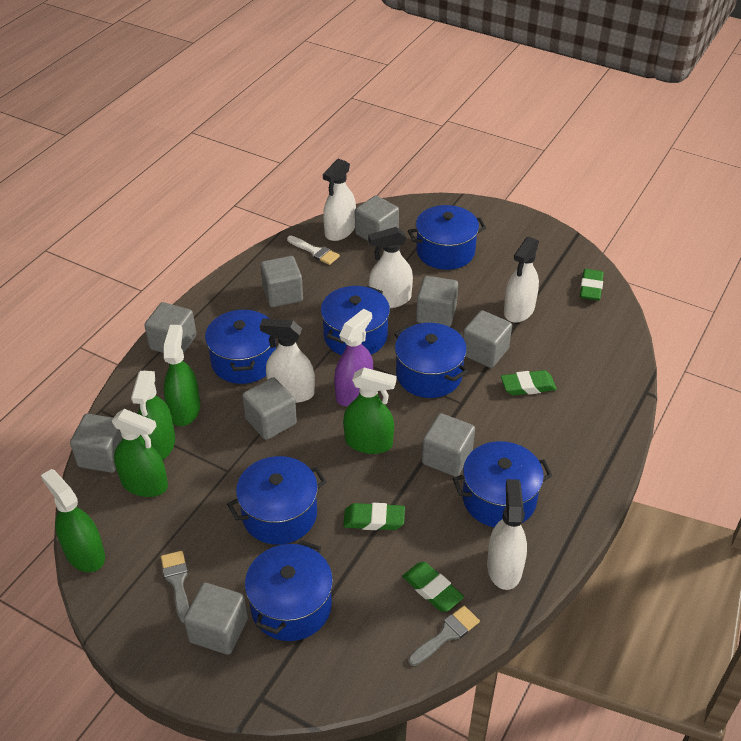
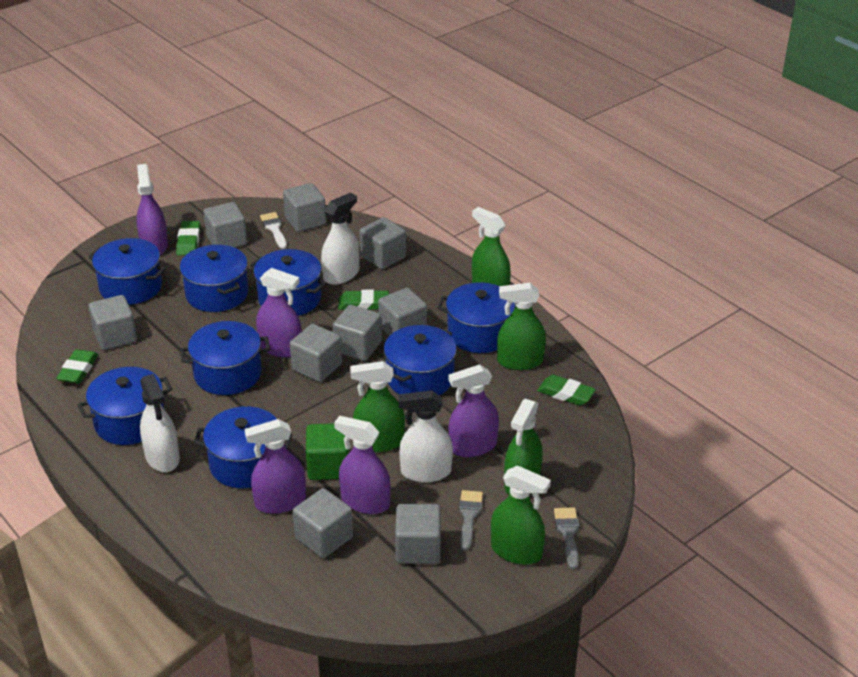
blue pot: [205,308,276,384] [227,456,327,545] [245,540,333,641] [321,286,390,355] [394,323,468,398] [408,205,486,270] [453,441,552,527] = 7 -> [77,367,173,445] [88,238,166,305] [180,245,249,312] [180,321,270,395] [194,407,292,488] [250,249,327,316] [384,325,457,395] [437,282,515,353] = 8
green cube: none = 0 -> [306,423,349,480] = 1
purple spray bottle: [334,309,373,406] = 1 -> [136,164,168,255] [245,419,306,514] [256,268,302,357] [334,416,391,514] [448,364,499,457] = 5
white spray bottle: [260,319,315,403] [323,158,356,241] [368,227,413,308] [487,479,527,590] [504,237,539,323] = 5 -> [140,374,180,472] [321,193,360,285] [398,390,453,483] = 3

